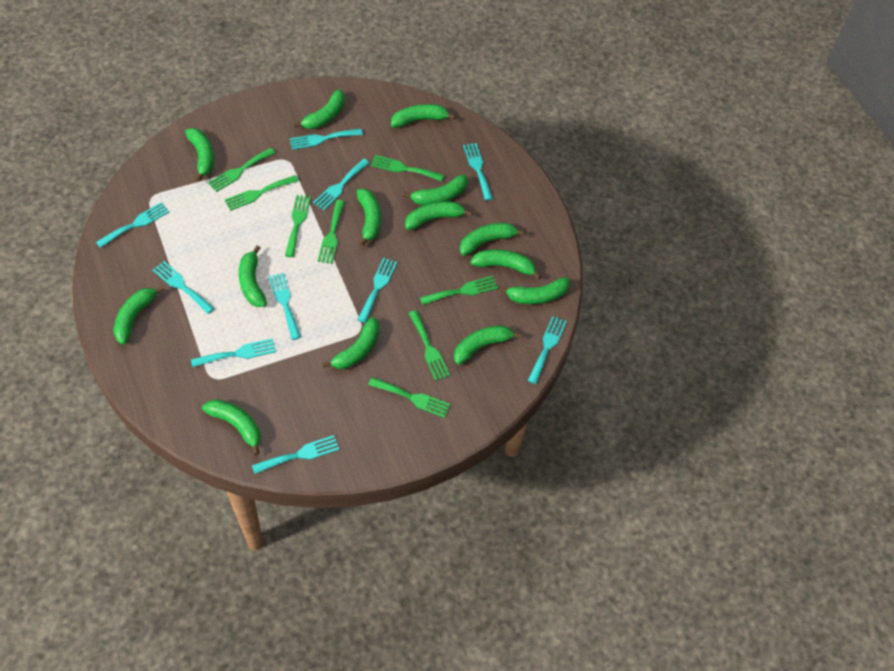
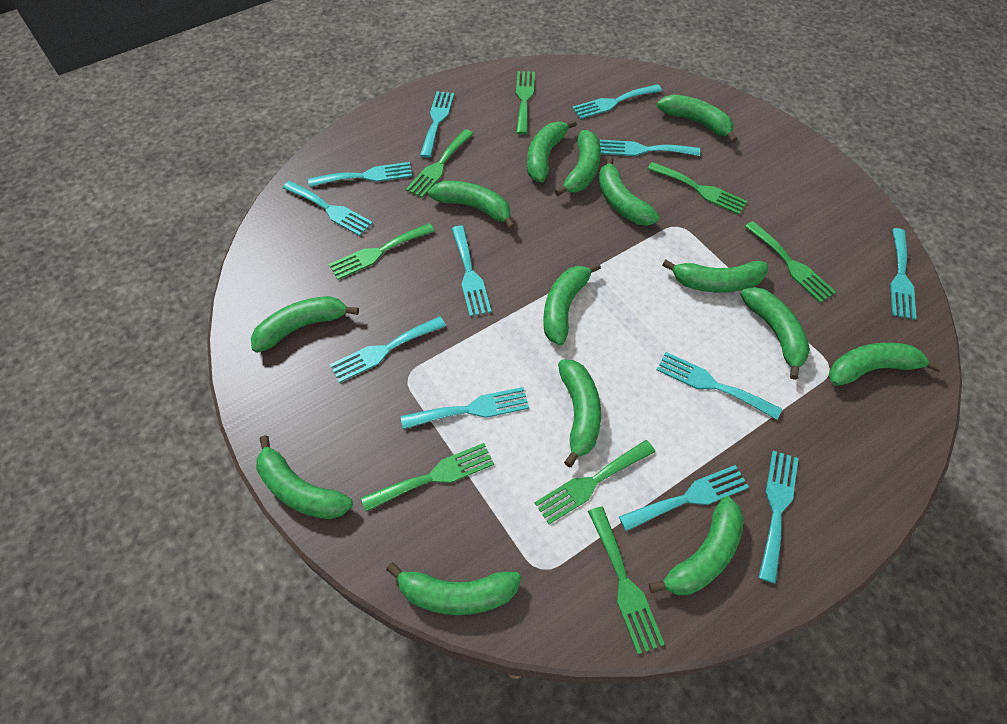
turquoise fork: [96,203,169,248] [153,261,215,314] [191,338,276,367] [252,435,340,474] [269,273,301,340] [289,129,363,150] [313,159,370,210] [357,258,397,323] [463,143,493,201] [528,316,567,384] = 10 -> [283,181,373,236] [308,162,412,187] [330,316,446,383] [401,387,529,429] [420,91,454,158] [451,226,492,317] [572,84,662,119] [600,140,700,156] [619,465,749,531] [657,352,782,420] [758,451,799,584] [890,228,917,320] = 12

